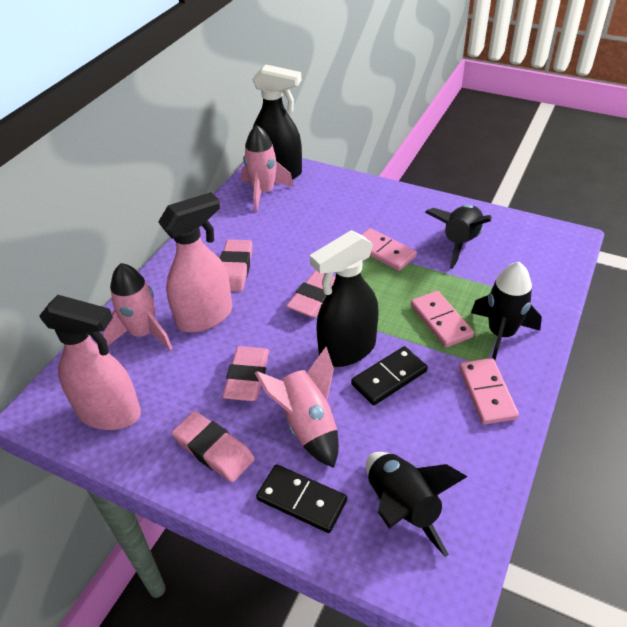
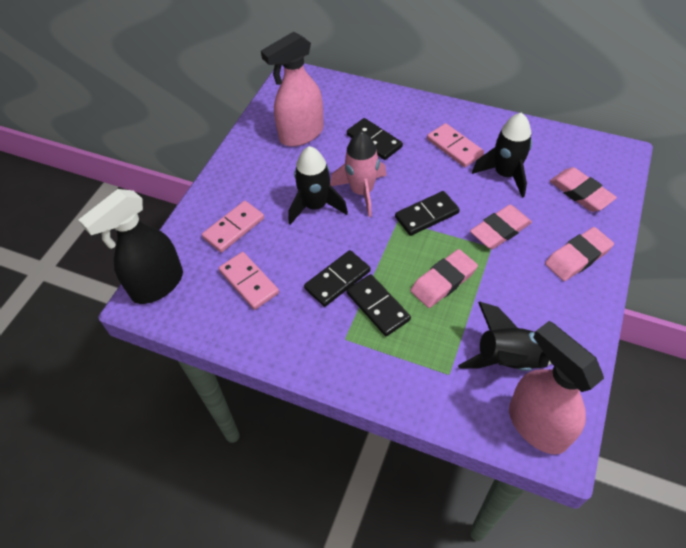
black domino: [256,464,347,533] [351,346,428,405] = 2 -> [304,250,370,307] [347,118,403,160] [347,274,411,336] [395,191,460,236] = 4
black spray bottle: [252,64,302,179] [310,230,379,367] = 2 -> [78,189,183,304] = 1
pink rocket: [103,263,173,351] [241,125,294,212] [255,347,339,468] = 3 -> [330,131,387,217] = 1

